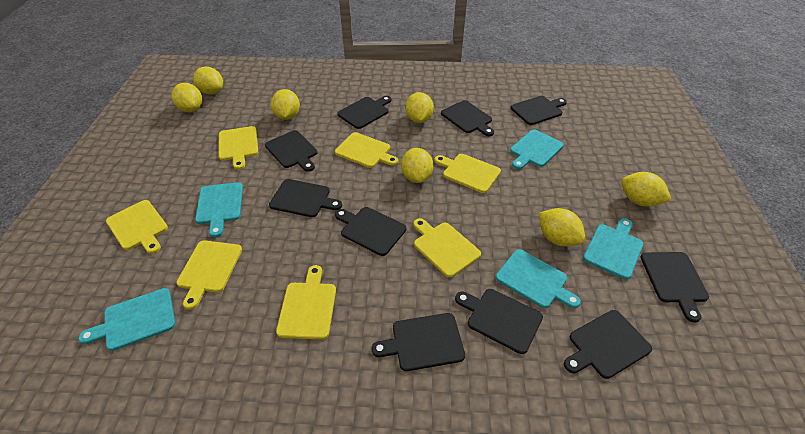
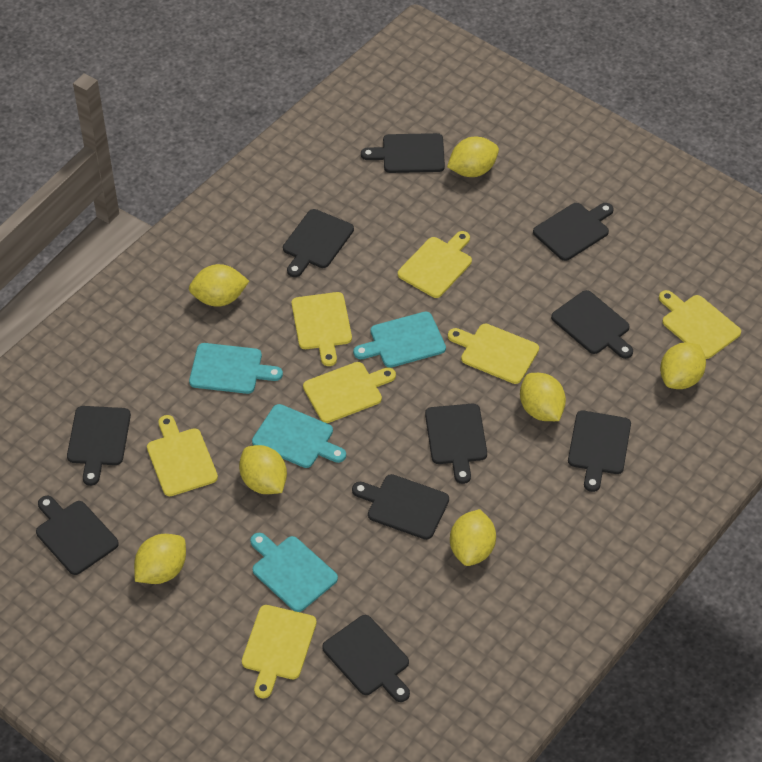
turquoise cutting board: [78,288,175,351] [195,182,243,237] [496,249,581,308] [510,130,564,169] [583,218,644,279] = 5 -> [189,343,283,394] [250,533,338,612] [252,404,346,468] [353,312,446,368] = 4

